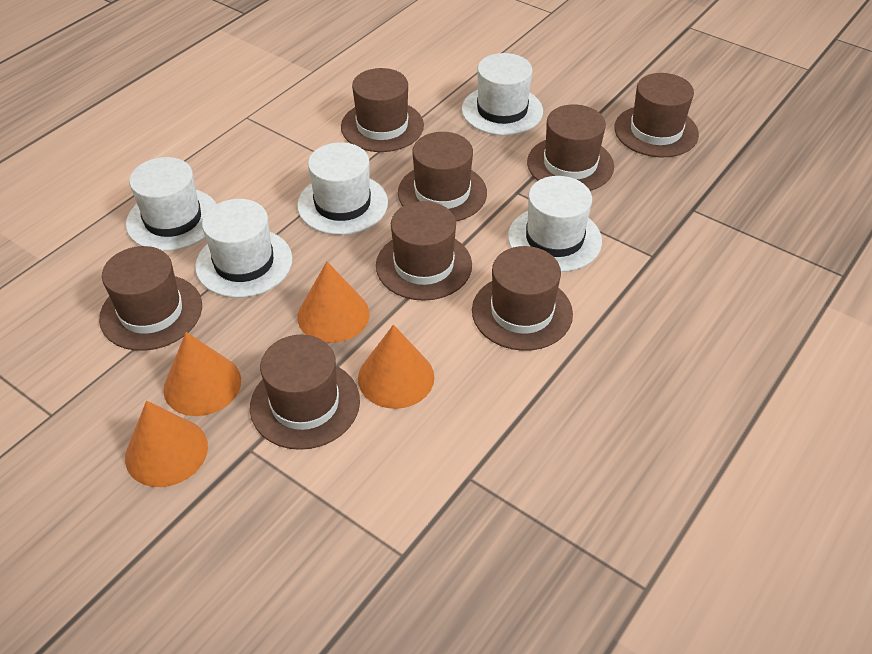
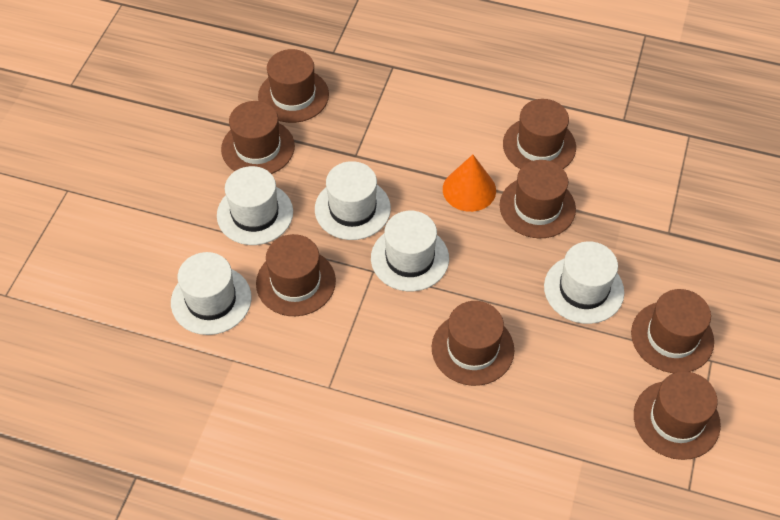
orange cone: [125,401,208,487] [163,332,241,416] [298,262,370,343] [358,325,434,409] = 4 -> [443,155,496,212] = 1

